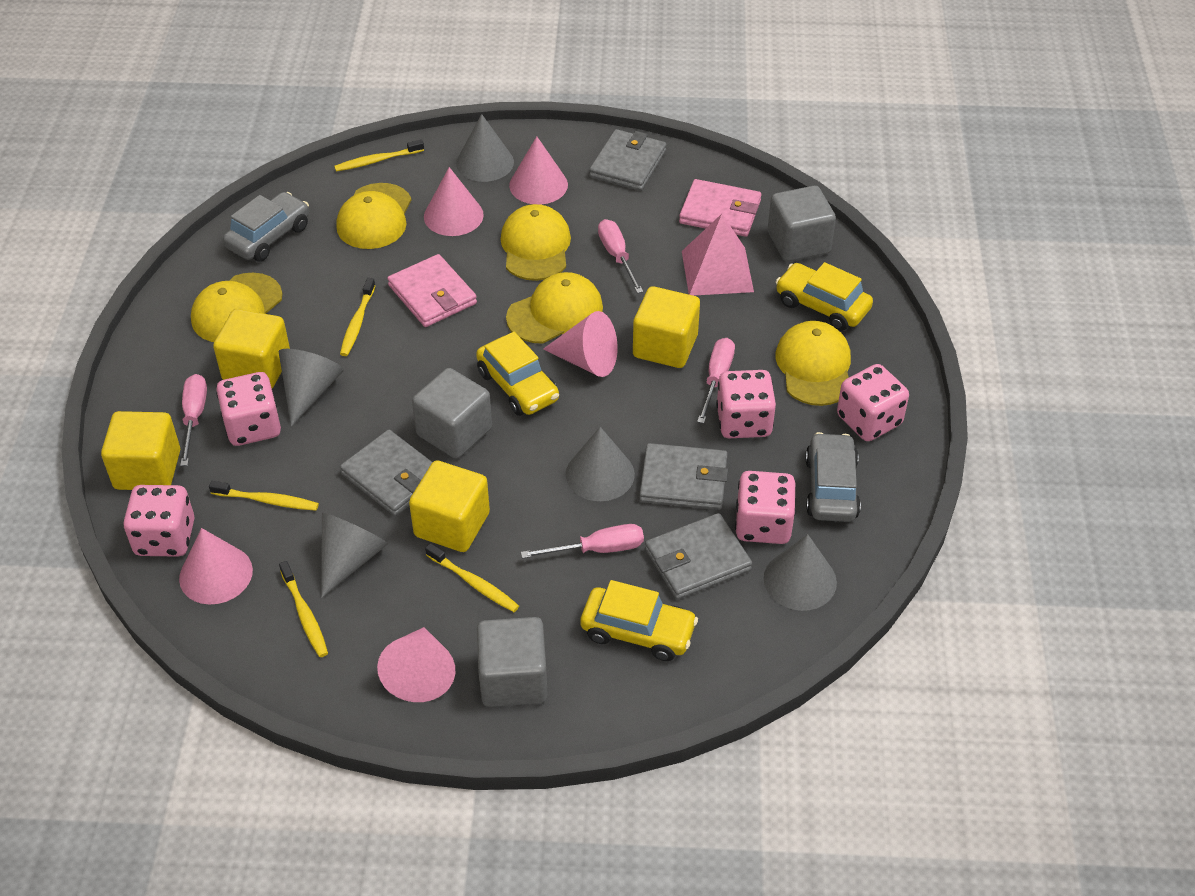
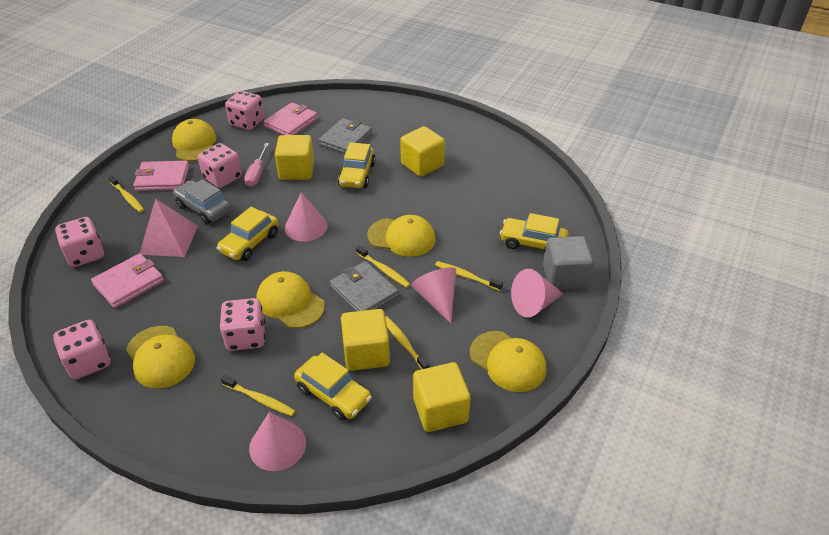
grey car: [223,192,309,262] [805,432,861,522] = 2 -> [173,179,231,224] = 1
grey cone: [279,349,344,427] [321,513,388,598] [456,114,514,182] [566,427,635,501] [763,534,837,611] = 5 -> none = 0
grey cube: [412,368,492,458] [477,617,548,707] [768,186,836,262] = 3 -> [543,236,594,290] = 1
grey wallet: [340,430,433,516] [589,129,666,191] [639,443,728,510] [645,513,752,599] = 4 -> [319,118,372,154] [330,261,399,311] = 2
pink cone: [179,528,253,604] [377,627,455,702] [424,167,484,236] [509,137,568,205] [543,311,618,377] = 5 -> [249,412,306,471] [285,192,327,242] [411,267,456,324] [511,269,563,318] = 4
pink screwdriver: [180,374,207,466] [521,524,644,558] [598,219,644,293] [697,338,735,424] = 4 -> [244,143,269,187] = 1
pink wallet: [387,254,477,327] [679,179,761,237] = 2 -> [91,253,164,308] [133,161,189,191] [264,102,318,135] = 3
yellow car: [476,332,559,416] [580,580,698,661] [776,262,873,331] = 3 -> [217,207,279,261] [294,353,372,421] [338,142,376,188] [500,213,569,253] = 4

